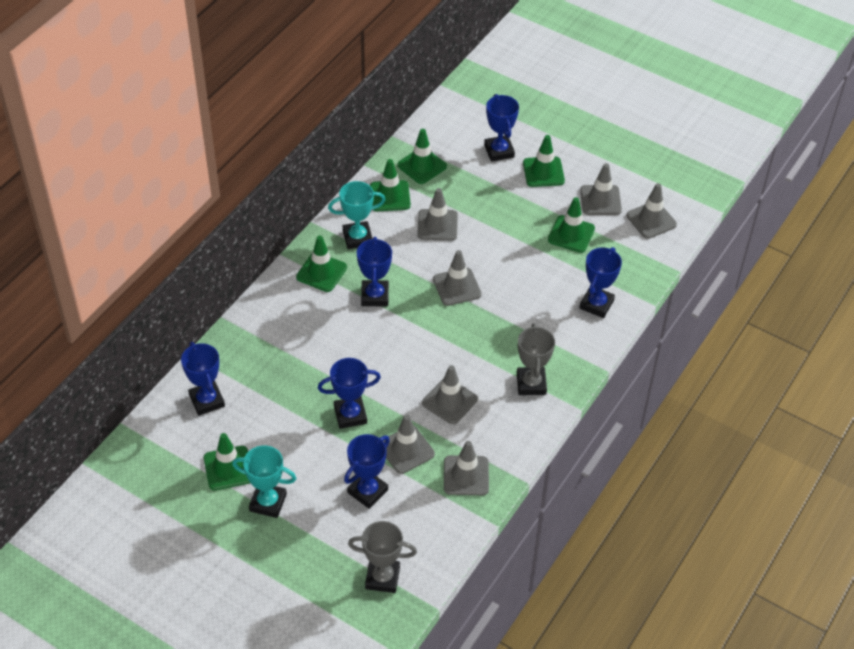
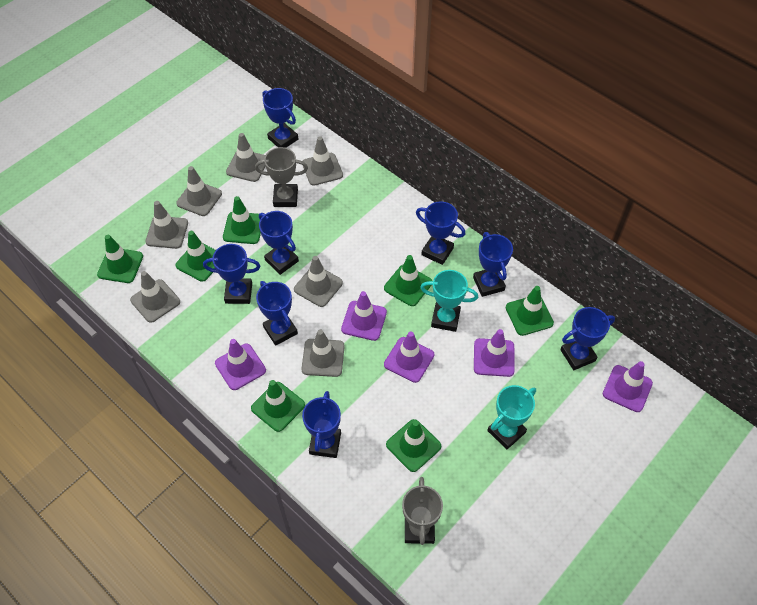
blue trophy: [181,342,225,416] [318,358,381,429] [344,434,390,509] [357,237,392,306] [484,94,519,162] [580,247,622,318] = 6 -> [203,244,261,304] [256,281,298,346] [259,211,299,275] [262,88,298,148] [302,391,341,458] [416,202,465,265] [473,232,513,297] [560,307,615,370] = 8
green traffic cone: [204,433,250,490] [296,236,347,292] [370,159,411,211] [397,129,447,184] [523,135,565,187] [548,197,595,253] = 6 -> [97,235,143,283] [175,231,216,282] [223,196,261,244] [251,380,305,432] [384,255,432,306] [386,419,441,472] [506,286,554,336] = 7
purple traffic cone: none = 0 -> [215,339,266,390] [341,291,387,341] [384,331,434,383] [474,329,515,377] [603,361,653,412] = 5

